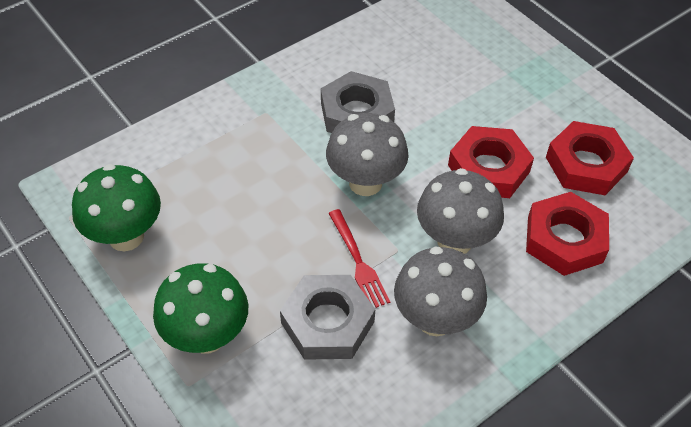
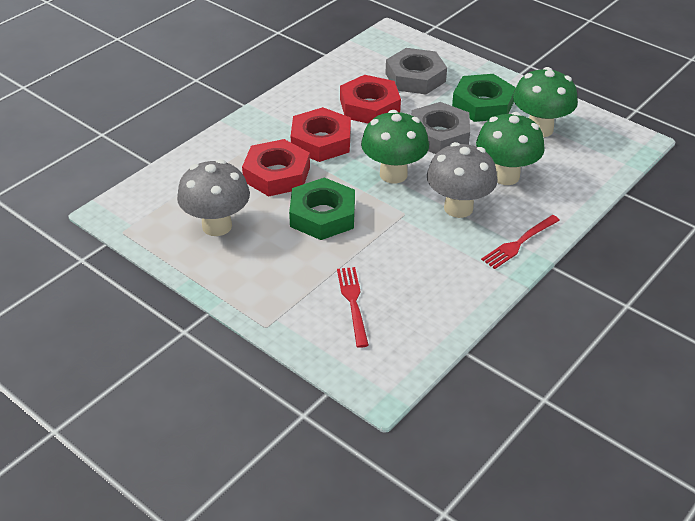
green mushroom: [72,164,161,251] [153,263,248,353] = 2 -> [361,110,429,183] [476,112,545,185] [513,67,578,137] = 3
green nut: none = 0 -> [289,177,355,240] [452,74,516,122] = 2
grey mushroom: [326,113,409,196] [394,246,487,336] [417,168,504,254] = 3 -> [177,159,250,236] [427,142,498,218] = 2
red fork: [328,209,390,308] = 1 -> [337,267,369,348] [481,215,560,269] = 2

